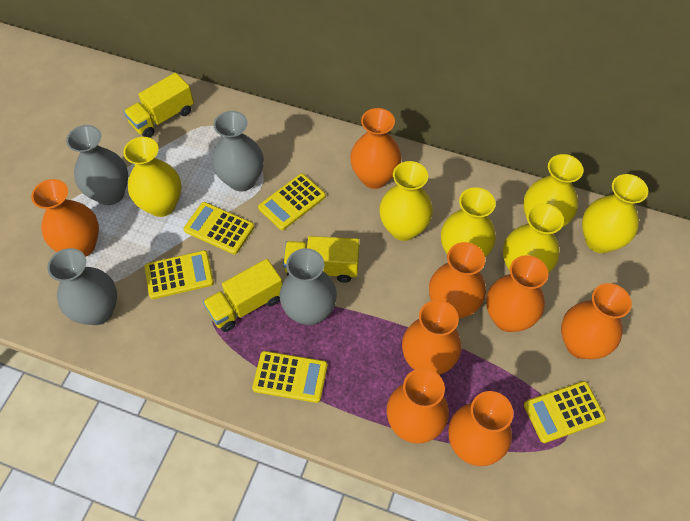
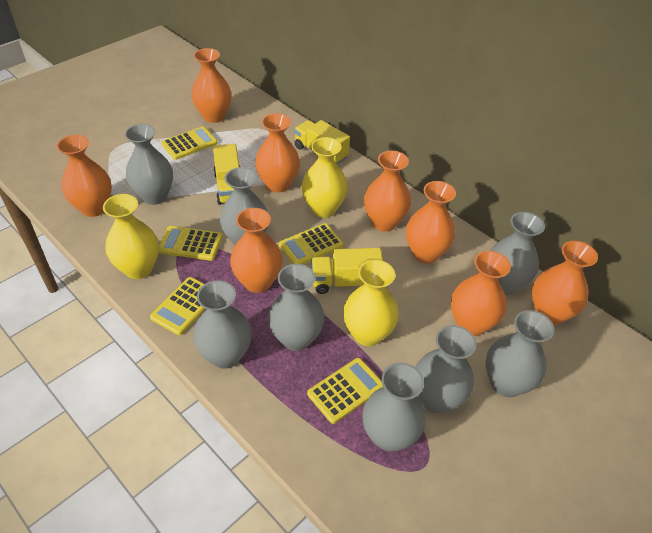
grey vase: [47,248,117,325] [66,125,128,205] [212,111,264,192] [280,248,337,325] = 4 -> [124,124,173,205] [193,280,252,369] [220,167,268,245] [268,264,325,351] [362,363,426,452] [415,325,476,413] [486,310,554,397] [490,212,545,295] = 8
yellow vase: [123,137,181,217] [379,161,433,241] [441,187,496,257] [503,203,564,274] [523,154,583,227] [582,174,648,253] = 6 -> [103,194,159,279] [301,137,348,218] [343,260,399,346] = 3

